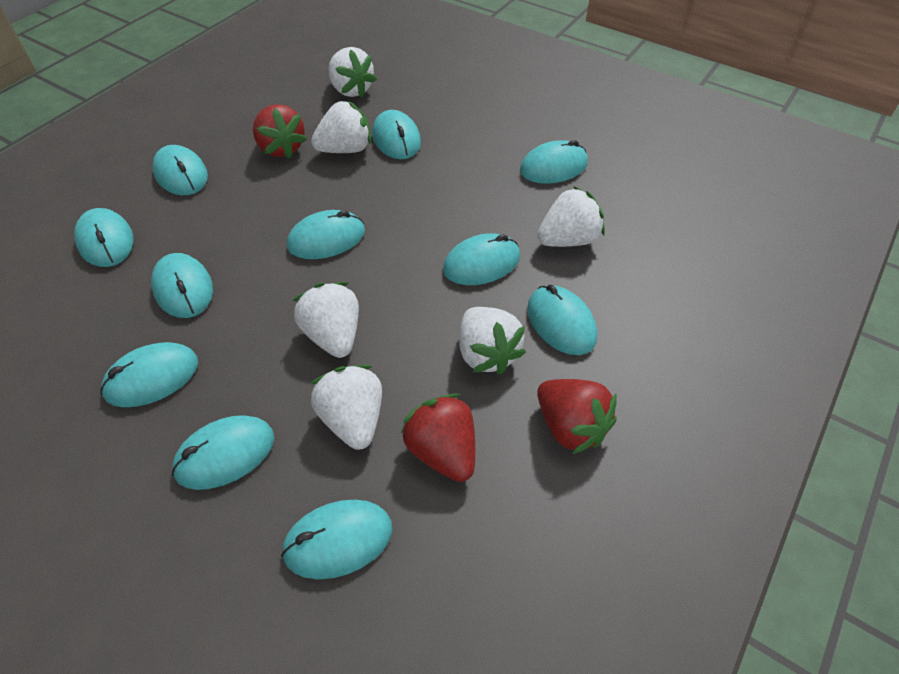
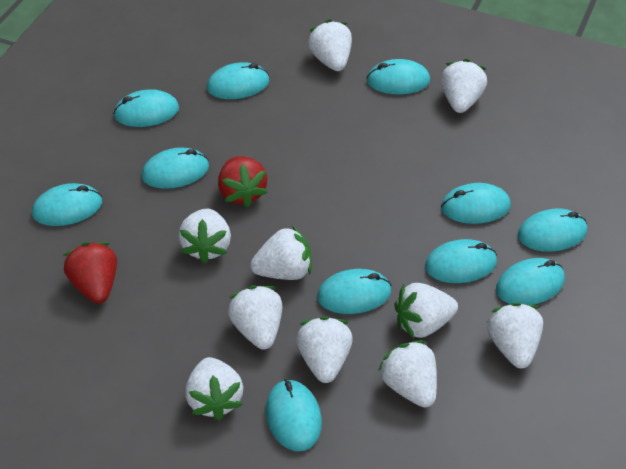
red strawberry: [253,104,307,159] [401,393,475,482] [537,379,617,454] = 3 -> [64,242,117,304] [218,156,268,208] = 2
white strawberry: [293,282,359,358] [311,100,371,153] [311,365,382,450] [328,47,377,97] [459,307,526,375] [537,186,605,247] = 6 -> [178,209,231,263] [185,357,243,420] [228,285,282,349] [250,226,312,280] [296,316,353,383] [308,19,352,71] [378,340,437,408] [394,283,458,339] [441,59,487,113] [487,303,543,368] = 10

